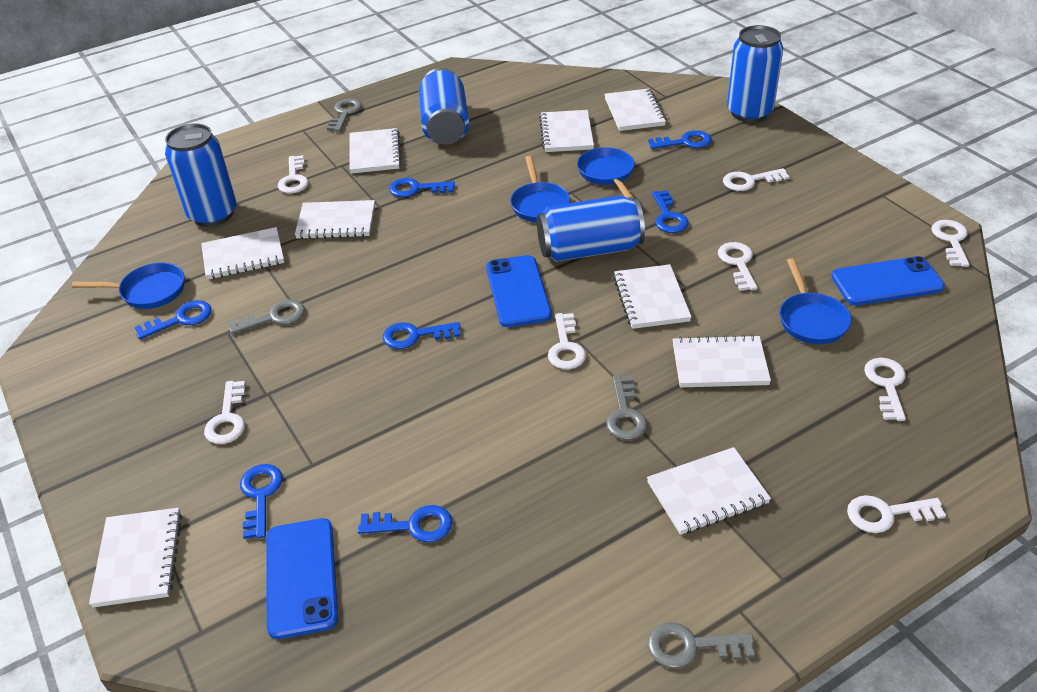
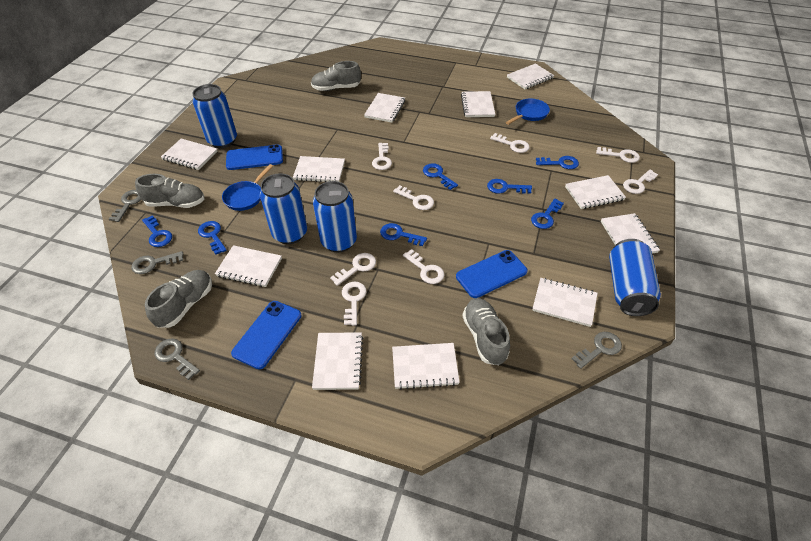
blue pan: [72,263,185,309] [510,156,570,222] [577,147,635,199] [780,258,851,344] = 4 -> [222,164,273,211] [506,99,550,125] = 2
grey shoe: none = 0 -> [135,174,204,208] [145,270,212,328] [311,61,361,91] [463,298,510,365] = 4
white notebook: [89,508,182,607] [201,227,284,280] [295,200,375,239] [349,128,401,174] [539,110,594,152] [604,88,666,131] [613,264,692,329] [647,447,771,535] [673,335,771,388] = 9 -> [161,138,218,170] [215,245,282,287] [293,156,345,182] [312,332,363,390] [364,93,405,123] [392,343,460,390] [461,91,495,117] [507,63,554,89] [532,278,598,327] [565,175,626,209] [601,213,660,254] = 11

